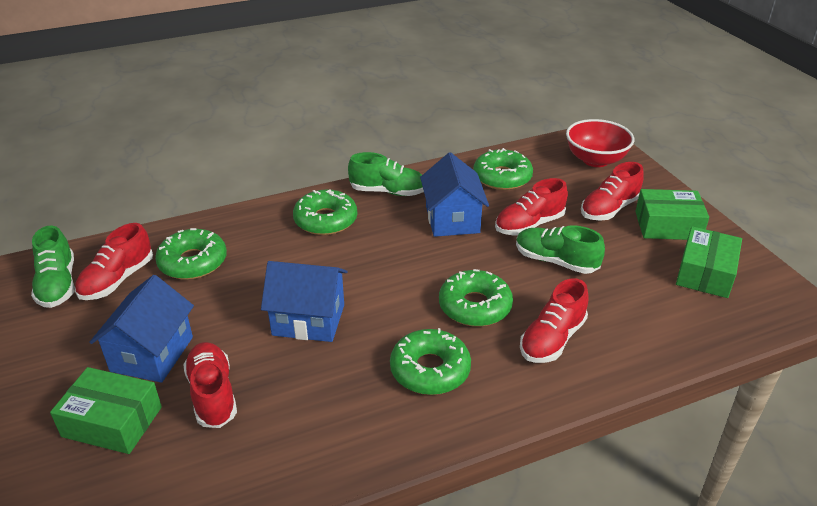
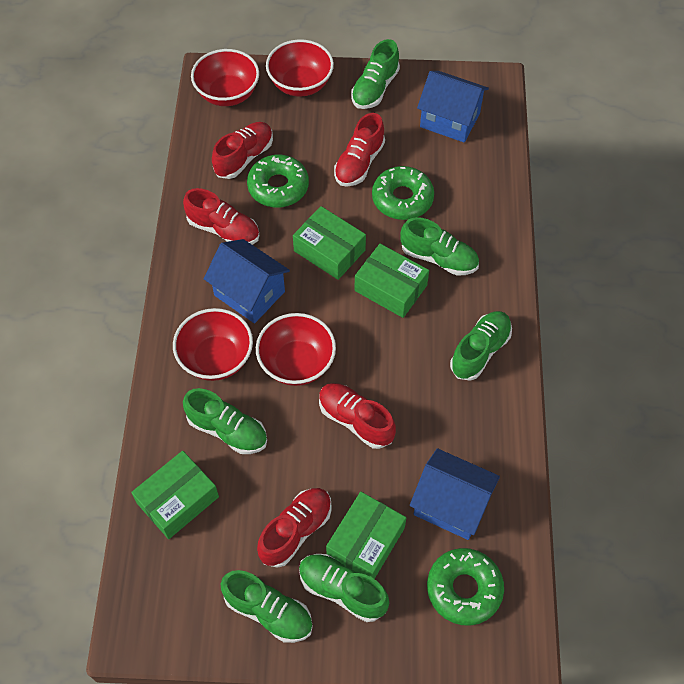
green box: [50,367,162,454] [635,189,709,240] [676,226,742,298] = 3 -> [131,451,219,539] [293,206,366,280] [326,492,406,579] [355,244,429,318] = 4
green donut: [155,228,227,280] [293,190,357,235] [390,328,471,395] [439,269,513,327] [473,148,533,190] = 5 -> [247,155,309,207] [372,166,434,220] [427,548,504,626] = 3
green shoe: [31,226,75,308] [348,152,424,196] [516,225,605,274] = 3 -> [183,388,267,454] [221,570,313,643] [299,554,389,622] [351,39,400,109] [400,217,479,276] [450,311,512,381] = 6
red bowl: [566,119,634,167] = 1 -> [173,308,253,381] [191,49,259,106] [256,313,336,386] [266,39,334,97] = 4

